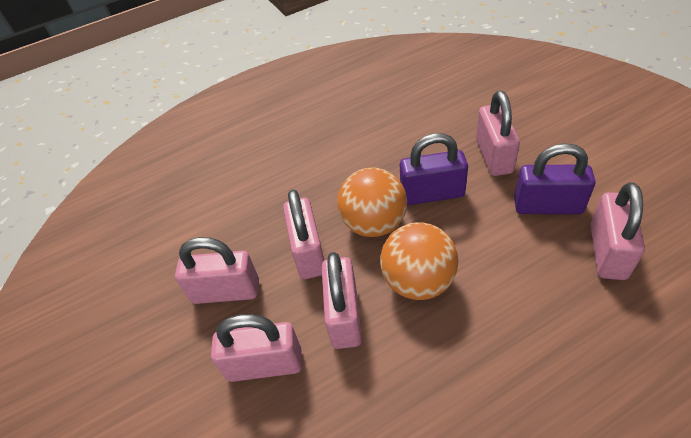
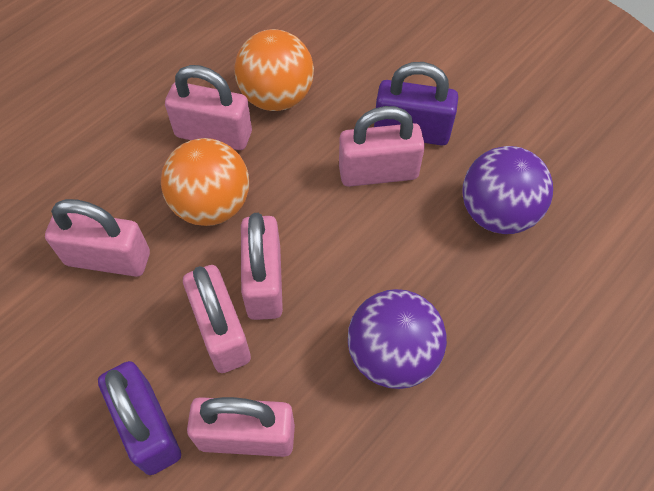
purple ball: none = 0 -> [348,289,447,389] [462,146,553,234] = 2

